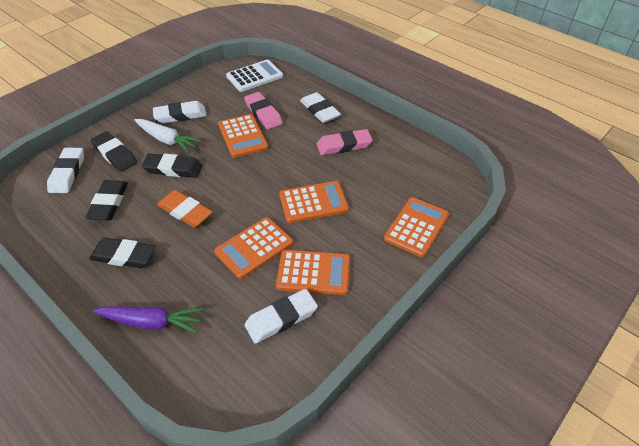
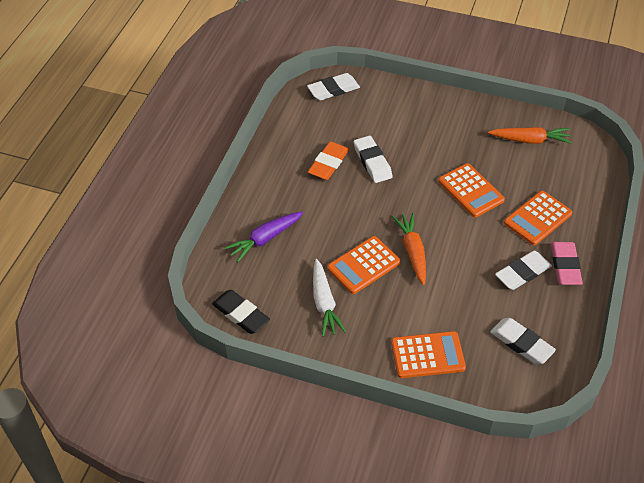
black eraser: [85,180,128,220] [89,238,156,268] [91,131,137,172] [141,153,203,178] = 4 -> [212,290,270,334] = 1
orange calculator: [214,217,293,279] [218,114,268,158] [276,250,350,295] [279,181,349,223] [384,197,449,257] = 5 -> [327,236,400,294] [391,331,466,378] [438,163,505,217] [504,191,572,245] = 4
orange carrot: none = 0 -> [392,213,426,285] [488,127,572,144] = 2
pink eraser: [244,92,283,129] [317,129,373,155] = 2 -> [551,242,583,285] = 1
white calculator: [226,60,283,92] = 1 -> none = 0

